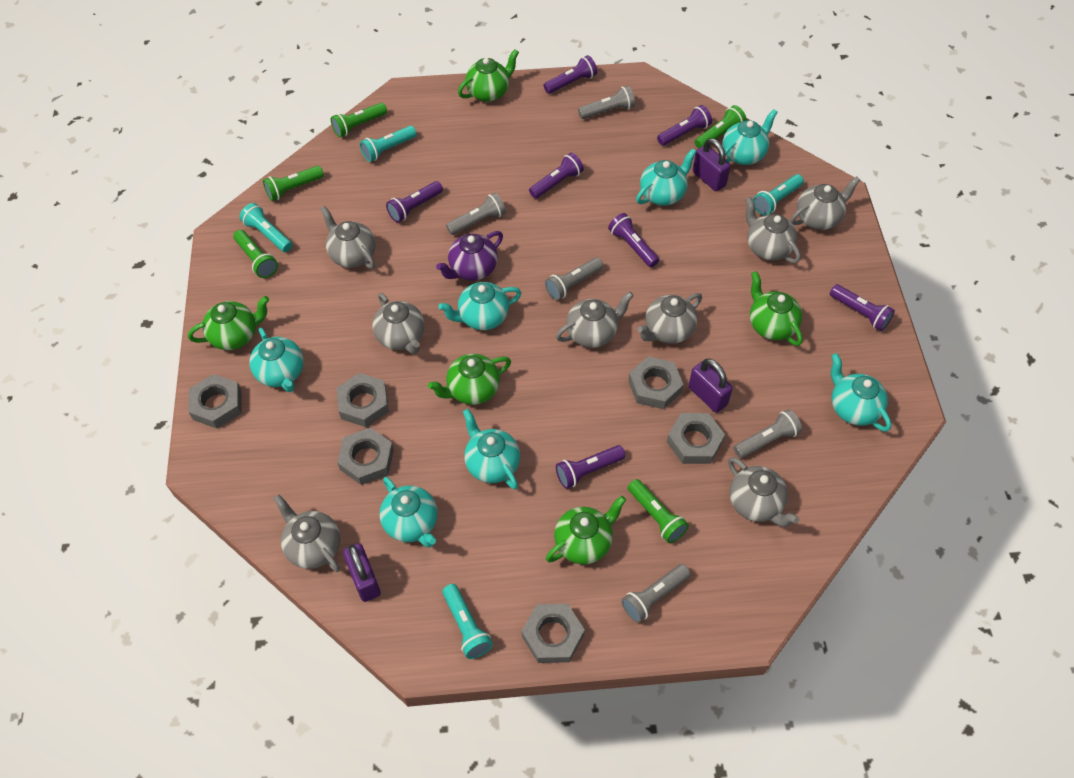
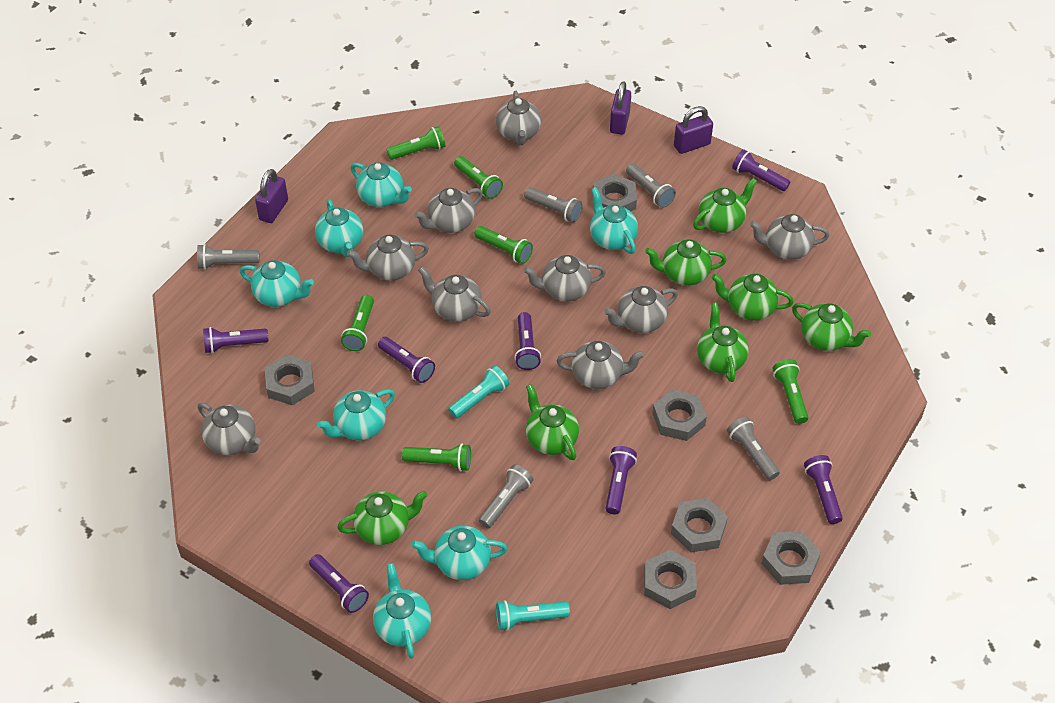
green flashlight: [233,230,278,278] [263,166,324,201] [331,103,387,137] [628,479,689,543] [695,105,746,149] = 5 -> [341,295,374,351] [387,126,446,160] [402,443,471,471] [454,156,503,199] [474,226,533,264] [773,359,808,424] = 6
green teapot: [188,296,269,350] [428,354,511,405] [458,49,519,102] [546,496,626,564] [750,271,803,346] = 5 -> [337,491,427,545] [526,384,579,460] [645,239,727,286] [693,178,757,233] [697,302,749,382] [712,274,794,321] [792,303,871,351] = 7
grey teapot: [273,494,341,572] [320,206,376,269] [372,293,424,354] [556,291,634,348] [637,293,702,344] [728,457,799,527] [745,197,801,263] [791,176,860,230] = 8 -> [198,403,261,455] [347,235,429,281] [414,188,483,233] [418,266,491,322] [496,91,541,145] [523,255,606,301] [557,340,644,389] [604,286,678,333] [750,214,829,260] = 9
purple teapot: [436,231,503,281] = 1 -> none = 0
turquoise flashlight: [239,203,292,252] [360,126,417,162] [442,584,493,659] [753,174,804,215] = 4 -> [448,365,509,419] [496,600,570,631] = 2

